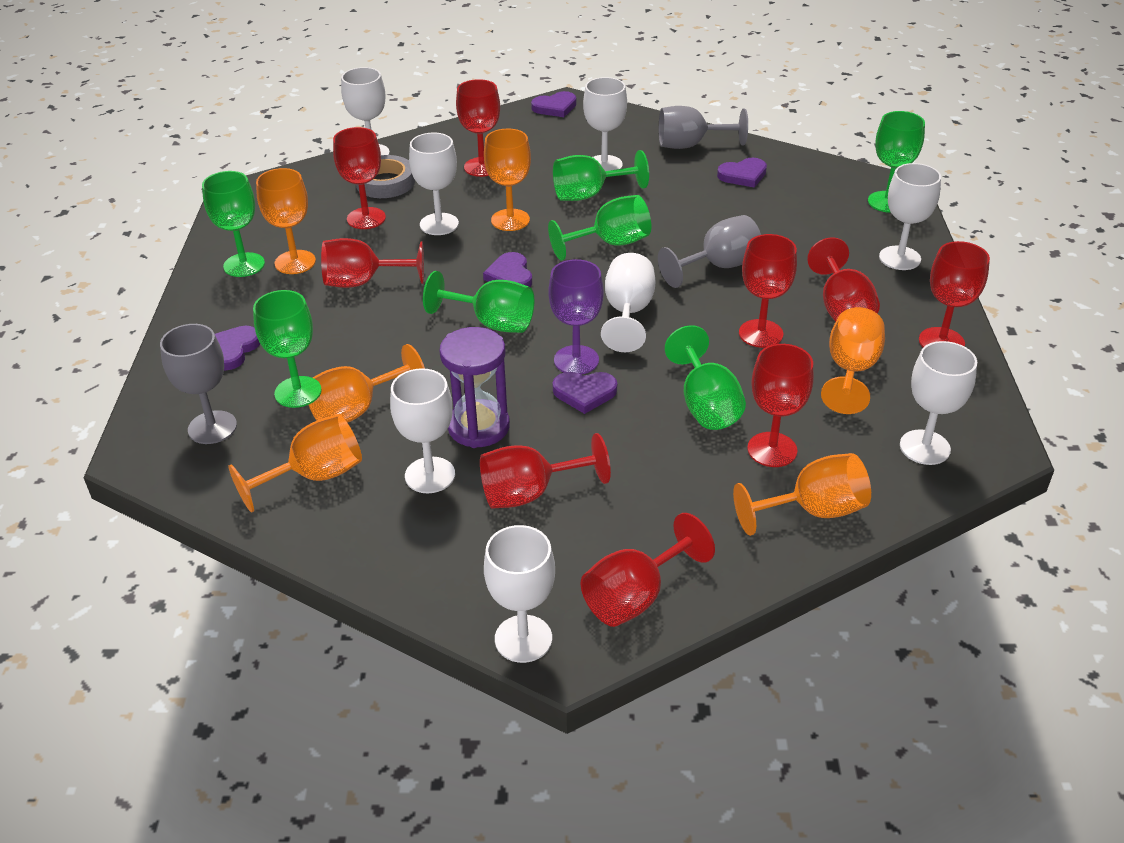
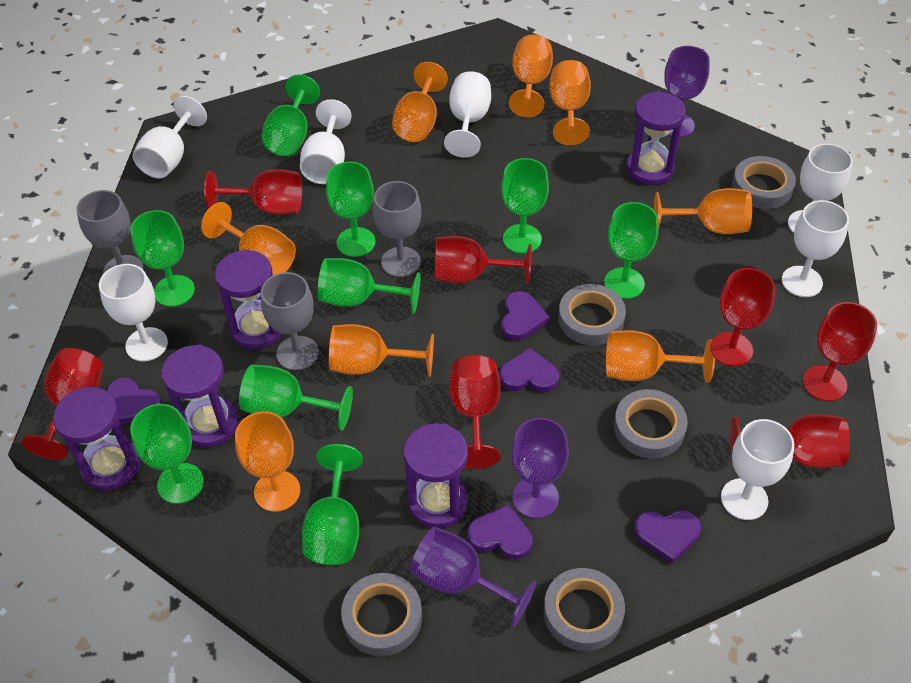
green goblet: [202,171,265,277] [253,290,313,408] [423,271,534,333] [548,195,651,261] [553,150,649,201] [665,325,746,430] [868,111,925,213] = 7 -> [130,210,195,307] [130,404,204,504] [239,365,353,430] [261,74,320,156] [302,444,363,565] [318,258,421,313] [326,162,375,257] [501,158,549,254] [604,202,658,299] = 9
grey tape: [356,155,415,198] = 1 -> [341,573,422,656] [544,568,625,651] [558,284,626,345] [614,389,688,459] [732,156,796,209] = 5
orange goblet: [228,414,362,512] [256,168,316,274] [304,344,425,423] [484,129,531,231] [733,453,871,536] [821,307,885,414] = 6 -> [201,202,296,275] [235,411,300,512] [329,324,434,377] [392,62,448,142] [509,34,553,117] [549,60,591,145] [606,330,715,383] [654,188,752,234] = 8
purple goblet: [548,259,604,375] = 1 -> [410,527,536,628] [511,418,569,518] [664,46,710,138] = 3
purple hourglass: [439,327,510,448] = 1 -> [53,387,140,491] [161,345,239,447] [215,249,282,349] [404,423,468,528] [626,91,686,185] = 5
red goblet: [321,238,424,288] [333,127,386,229] [456,79,500,177] [480,433,611,509] [581,513,715,627] [739,234,797,348] [747,344,814,467] [807,237,880,322] [919,241,990,347] = 9 -> [22,348,103,460] [204,169,302,215] [434,236,532,284] [449,355,501,469] [713,268,775,367] [730,414,850,468] [803,302,877,401] = 7
white goblet: [341,67,390,155] [390,368,455,493] [409,133,459,235] [484,525,555,663] [583,77,627,171] [601,253,655,352] [879,163,941,270] [900,341,977,465] = 8 -> [99,264,168,361] [133,96,207,178] [300,99,352,184] [444,71,491,158] [721,419,794,520] [782,200,849,297] [788,144,853,233] = 7

